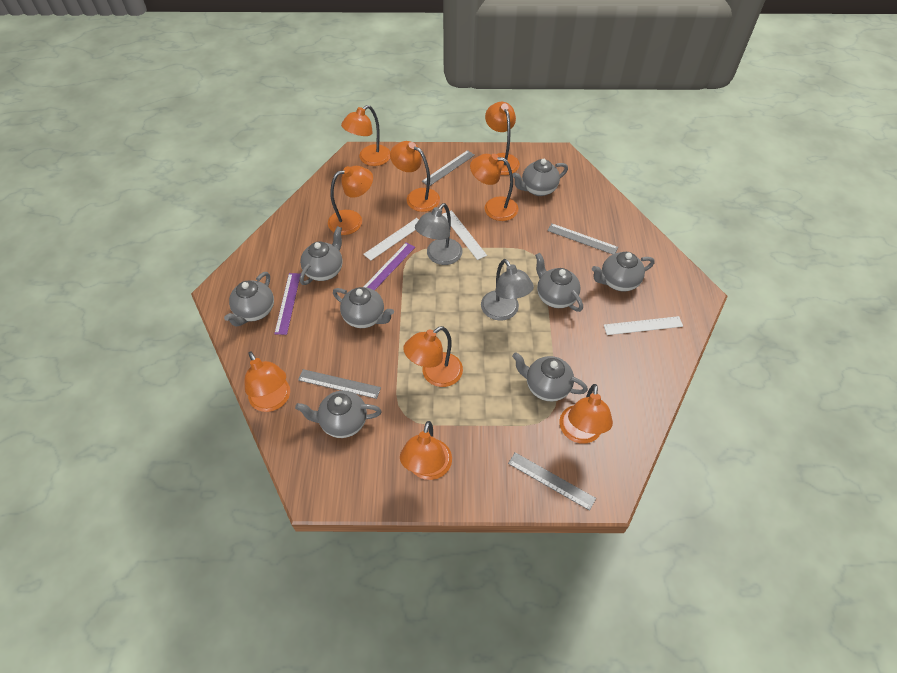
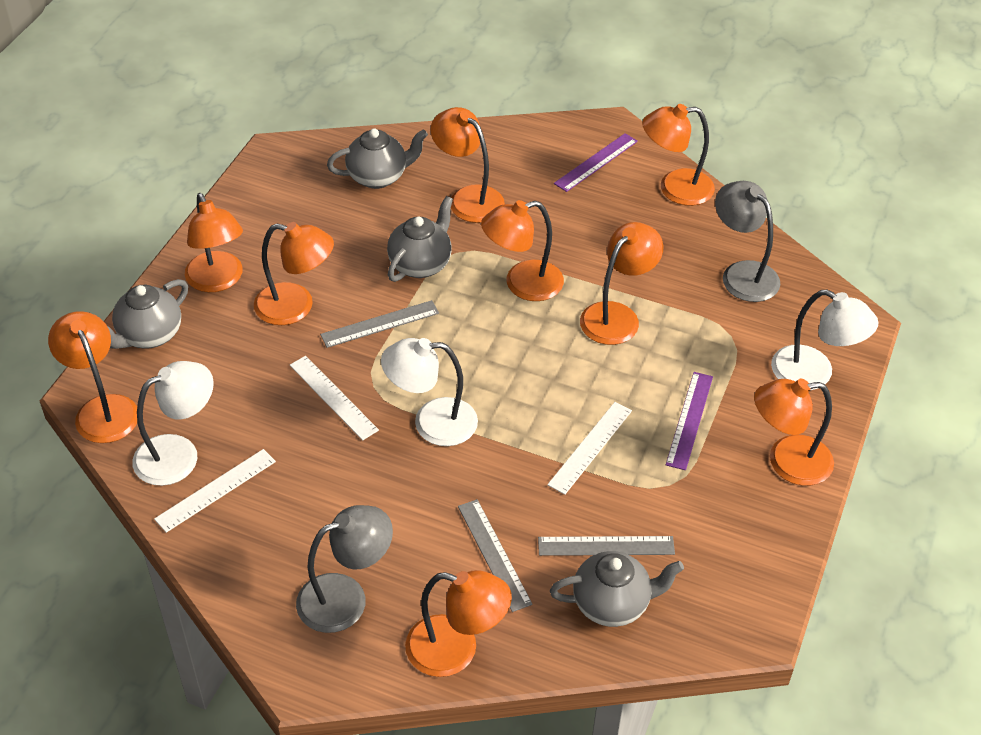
grey ruler: [298,369,381,399] [422,150,475,186] [508,452,596,511] [547,223,618,254] = 4 -> [320,300,439,348] [458,499,533,612] [538,536,675,556] = 3
grey teapot: [224,272,274,327] [295,391,382,438] [300,226,343,285] [333,287,394,328] [512,352,588,402] [513,159,568,196] [535,253,583,312] [592,252,655,292] = 8 -> [107,279,188,349] [327,129,428,189] [387,196,453,282] [550,551,684,627] = 4
white lamp: none = 0 -> [132,361,214,486] [381,338,478,446] [771,290,879,390] = 3

